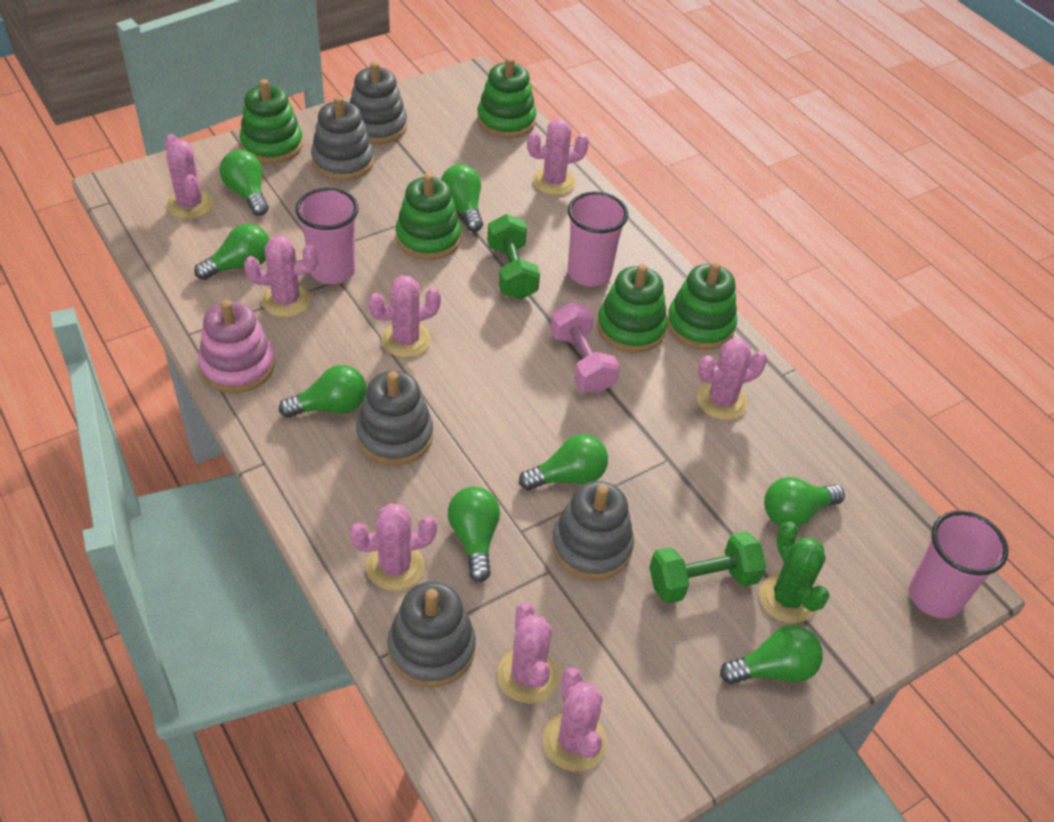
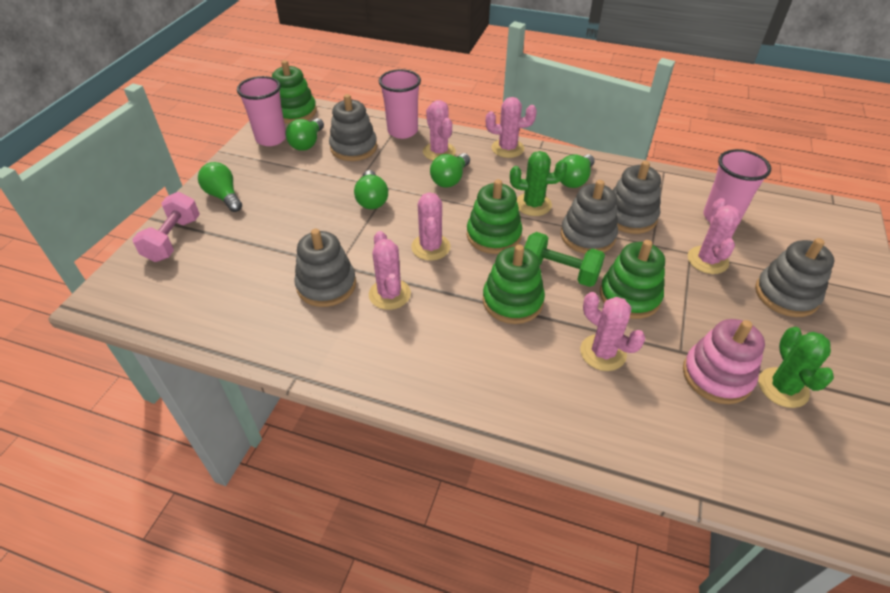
green cactus: [759,521,830,623] = 1 -> [510,151,567,216] [759,327,834,408] = 2
green dumbbell: [487,214,540,300] [649,531,766,604] = 2 -> [524,232,605,287] = 1
green light bulb: [194,224,269,280] [220,150,269,216] [279,365,367,418] [441,164,483,232] [448,487,500,582] [519,434,608,490] [720,625,823,684] [764,477,845,527] = 8 -> [198,162,242,212] [286,118,324,151] [354,170,388,209] [430,153,470,187] [560,154,595,188] = 5
green stacking toy: [239,79,303,164] [395,173,461,260] [477,57,536,139] [597,264,668,353] [667,262,737,350] = 5 -> [272,60,317,124] [467,179,522,254] [483,245,545,324] [600,240,665,319] = 4
pink cactus: [165,134,213,219] [244,235,318,317] [349,503,437,591] [368,276,441,358] [497,603,559,703] [527,119,589,195] [543,667,607,772] [697,338,767,420] = 8 -> [369,231,411,310] [411,192,450,261] [423,100,456,161] [486,97,537,158] [580,292,645,371] [688,198,741,274] = 6

